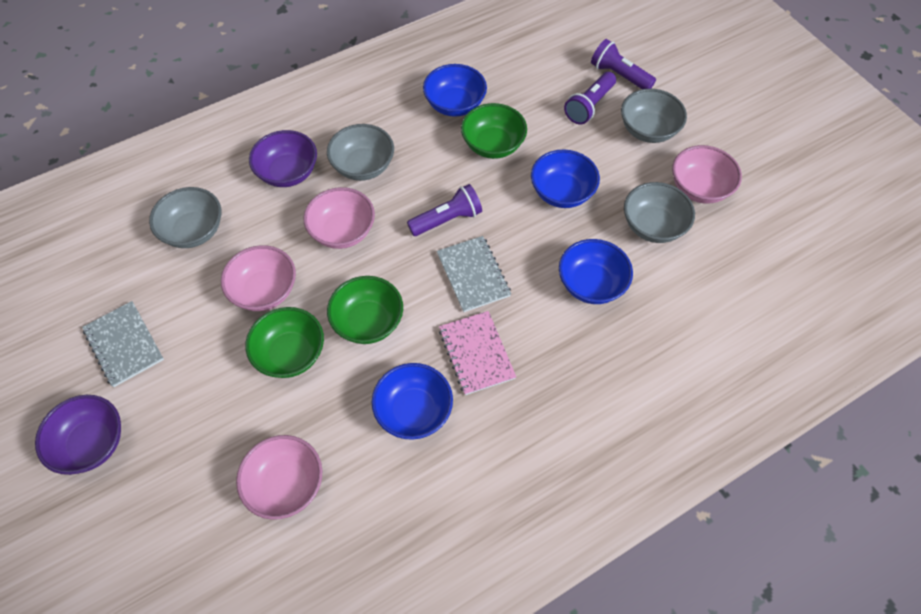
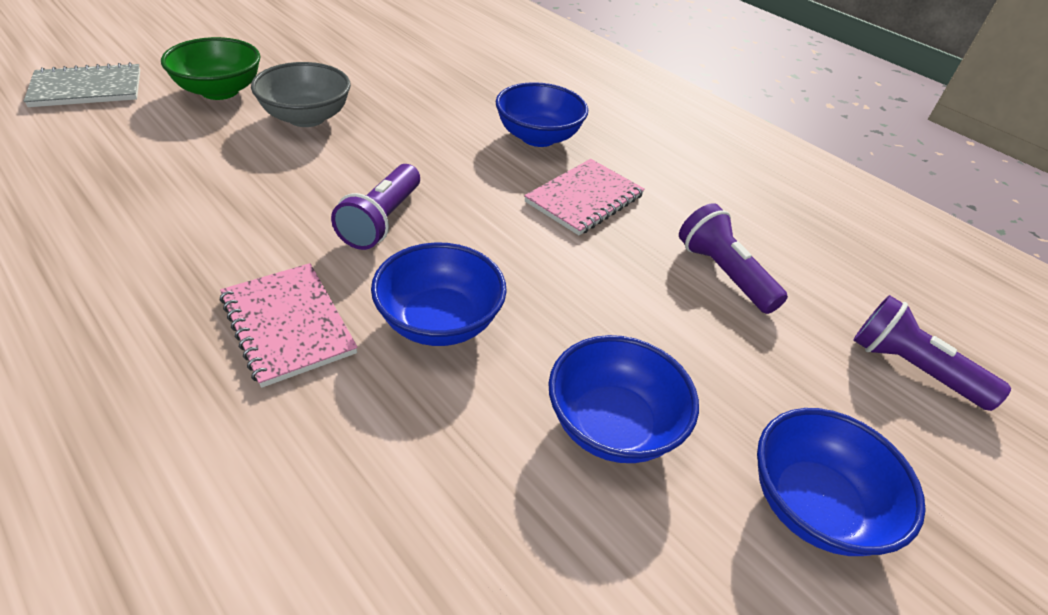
green bowl: [245,307,324,378] [327,276,403,344] [461,103,527,159] = 3 -> [161,37,261,100] = 1
grey bowl: [149,187,221,248] [327,124,394,181] [621,89,687,143] [624,182,695,243] = 4 -> [251,62,351,127] = 1
grey notebook: [82,301,164,387] [437,236,511,312] = 2 -> [24,62,140,107] = 1
pink bowl: [221,245,296,311] [236,435,322,520] [304,187,375,249] [672,145,742,204] = 4 -> none = 0
pink notebook: [439,311,516,395] = 1 -> [220,263,358,388] [524,159,645,235] = 2
purple bowl: [35,395,121,475] [249,130,317,187] = 2 -> none = 0

